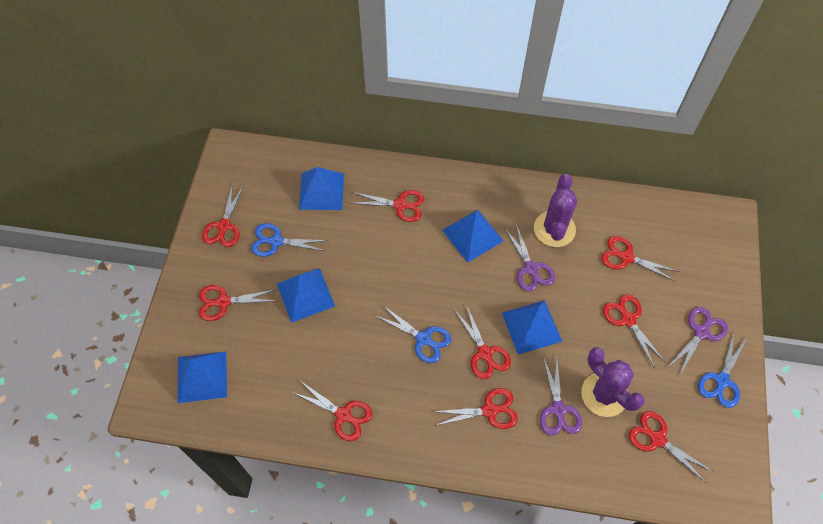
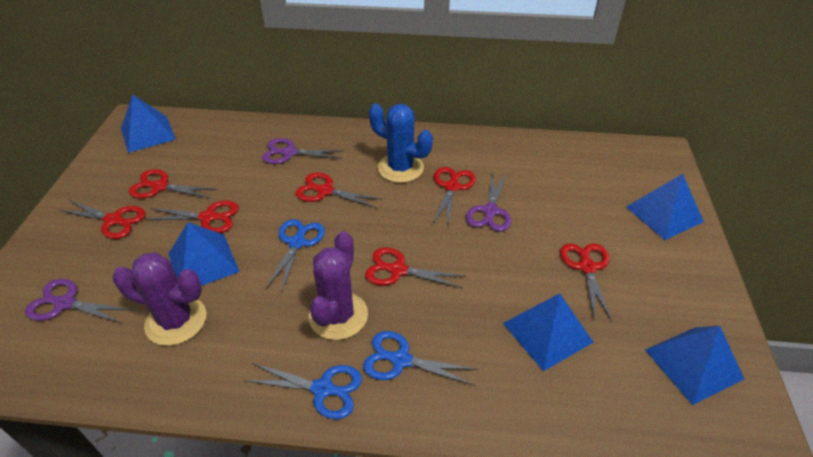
blue cactus: none = 0 -> [369,104,433,183] = 1
red scissors: [199,285,277,321] [202,182,244,247] [292,382,372,441] [350,190,424,222] [432,388,518,429] [455,304,511,379] [601,236,680,282] [603,294,665,368] [629,411,713,483] = 9 -> [58,199,146,239] [129,169,217,199] [145,201,239,233] [295,173,383,208] [365,247,466,288] [433,167,476,225] [560,243,613,322] = 7

